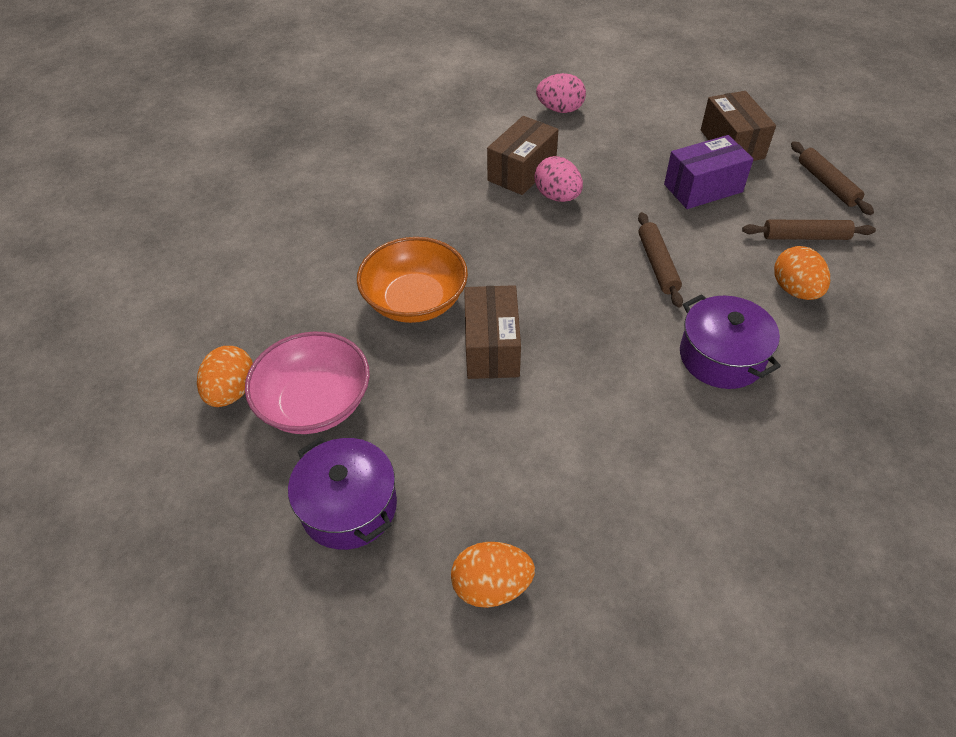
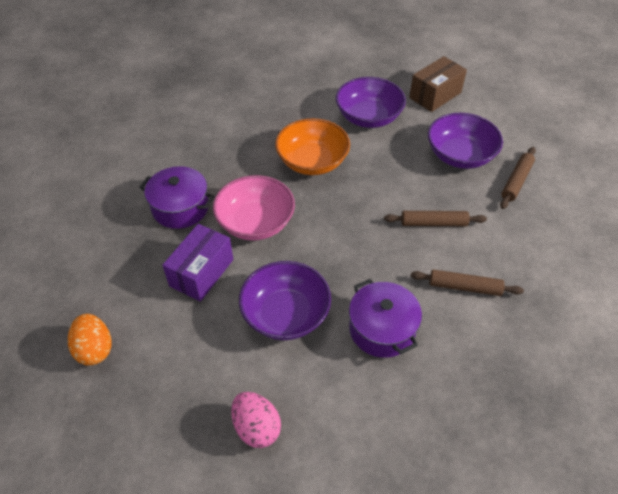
brown box: [464,285,521,379] [487,116,558,195] [701,91,776,161] = 3 -> [409,56,467,112] = 1
orange egg: [197,346,253,407] [451,542,535,608] [774,246,830,300] = 3 -> [68,314,112,365] = 1
pink egg: [534,156,583,202] [536,73,586,113] = 2 -> [231,392,281,448] = 1
purple bowl: none = 0 -> [239,261,331,340] [336,77,406,128] [428,113,503,169] = 3

